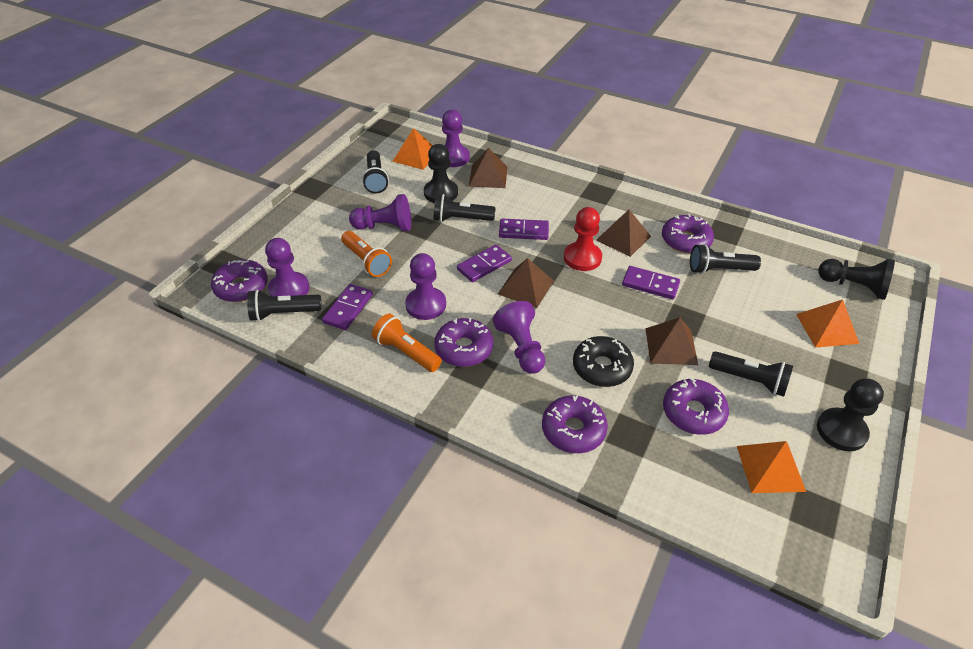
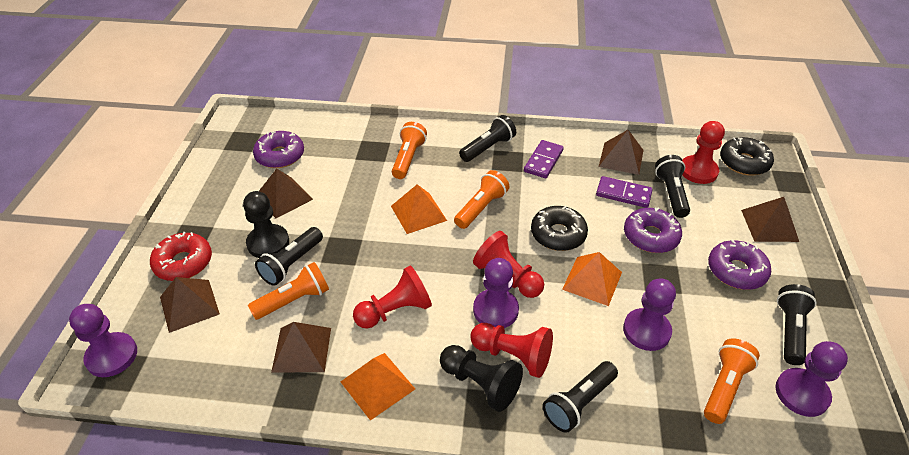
black donut: [573,336,634,387] = 1 -> [531,206,588,251] [720,137,774,175] = 2
black pawn: [424,144,458,203] [817,379,884,451] [818,259,895,300] = 3 -> [243,191,289,258] [440,345,523,412] = 2
brown pyramid: [469,148,507,188] [498,258,554,308] [596,210,651,257] [645,317,698,365] = 4 -> [160,277,220,333] [259,169,313,218] [271,322,331,372] [599,130,643,175] [741,197,799,242] = 5
orange flashlight: [341,231,392,277] [372,314,442,372] = 2 -> [248,262,329,320] [392,122,427,179] [454,170,510,229] [704,339,760,424] = 4
purple domino: [322,284,373,330] [457,245,512,282] [499,219,549,240] [622,266,680,299] = 4 -> [524,140,564,178] [596,176,653,208] = 2
purple donut: [211,259,268,302] [434,318,493,367] [542,395,608,453] [662,214,714,254] [663,378,729,435] = 5 -> [253,131,304,168] [624,207,682,253] [708,239,771,290] = 3
purple pawn: [265,238,309,297] [349,194,411,232] [405,253,446,320] [442,110,470,167] [493,301,545,374] = 5 -> [69,304,137,377] [473,258,519,328] [623,278,676,351] [775,341,848,417] = 4
red donut: none = 0 -> [150,232,212,281] = 1
red pawn: [564,207,602,271] = 1 -> [353,265,432,329] [470,323,553,378] [473,231,544,298] [682,121,725,184] = 4

